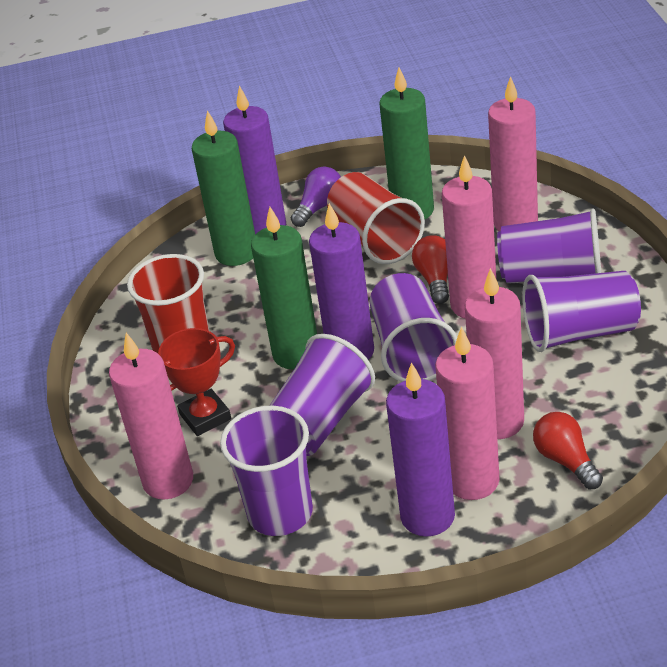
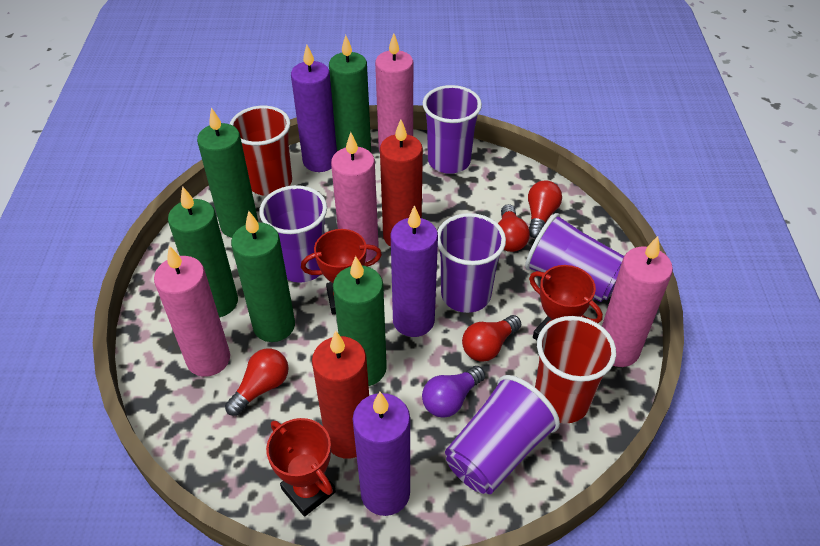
green candle: [192,110,255,266] [251,207,317,369] [379,68,434,220] = 3 -> [168,186,238,317] [197,108,258,238] [231,211,295,342] [329,35,371,152] [333,256,387,386] = 5
pink candle: [109,333,193,500] [435,326,500,500] [442,155,496,318] [465,268,524,439] [488,76,538,231] = 5 -> [154,246,230,377] [331,132,379,262] [375,33,413,152] [602,236,673,367] = 4
red candle: none = 0 -> [312,331,369,459] [380,119,423,247] = 2
red light bulb: [412,235,449,304] [533,412,603,489] = 2 -> [225,348,289,416] [462,315,521,362] [498,204,530,252] [528,180,562,238] = 4
red trophy: [158,328,235,436] = 1 -> [266,418,336,517] [301,229,382,314] [529,265,603,340] = 3

